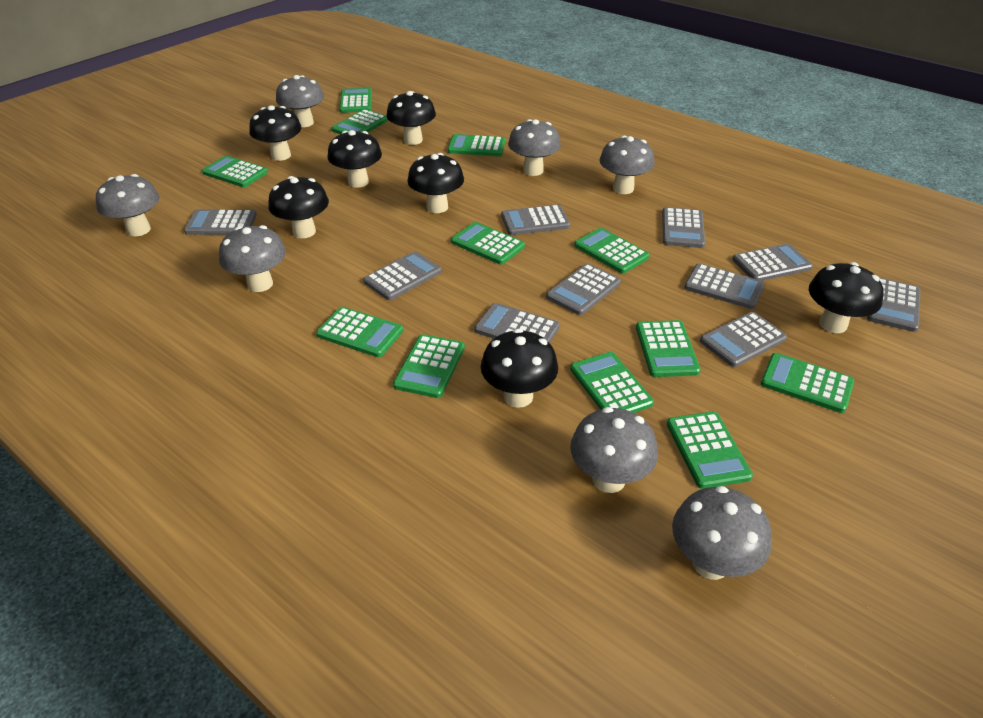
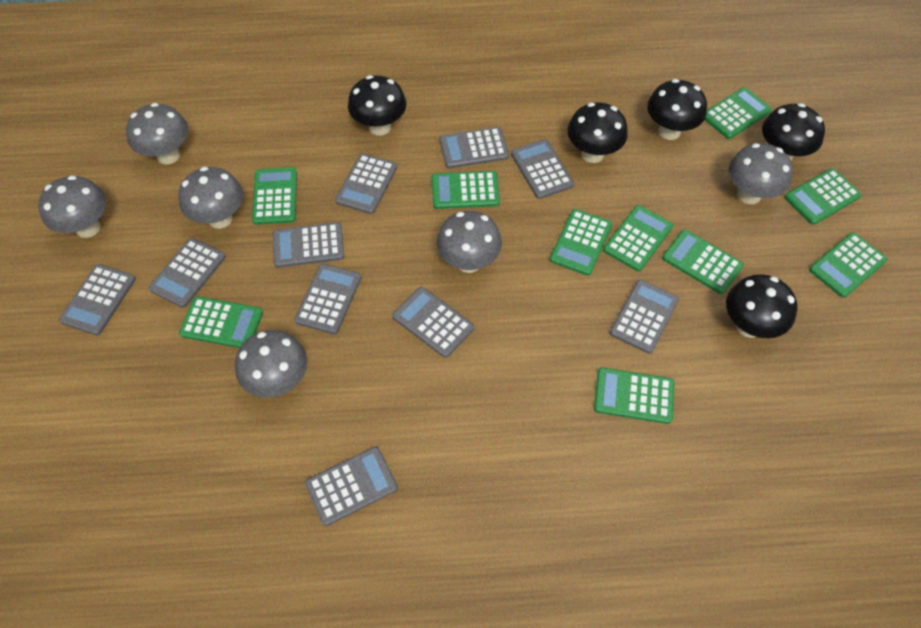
black mushroom: [249,105,302,161] [268,176,329,238] [327,130,382,188] [386,91,436,145] [407,153,464,213] [481,329,558,408] [809,262,884,333] = 7 -> [348,75,407,136] [567,102,628,163] [647,79,707,140] [726,274,797,338] [762,103,825,161] = 5
green calculator: [202,156,268,187] [316,307,403,357] [332,109,388,134] [339,88,372,113] [393,334,465,398] [448,134,505,156] [451,222,525,265] [570,352,654,413] [574,228,649,273] [636,320,701,377] [667,411,753,489] [761,353,854,413] = 12 -> [179,296,263,348] [252,167,297,225] [432,171,500,209] [550,209,612,276] [594,368,674,424] [603,205,673,271] [662,230,744,294] [705,87,772,139] [784,168,861,225] [809,232,887,298] = 10
grey mushroom: [96,174,159,236] [219,225,286,292] [276,75,324,127] [508,119,561,176] [570,407,658,493] [599,136,655,194] [672,486,772,580] = 7 -> [38,175,106,238] [126,103,188,164] [178,167,243,229] [235,330,307,398] [437,211,502,273] [729,143,793,204] = 6

